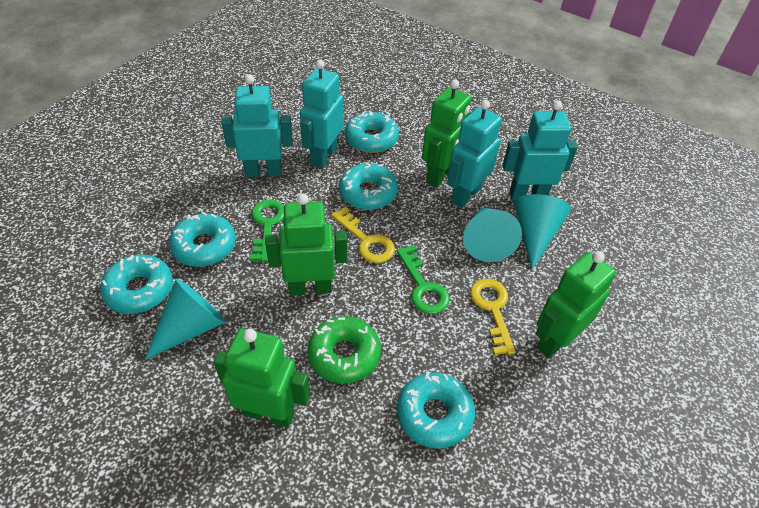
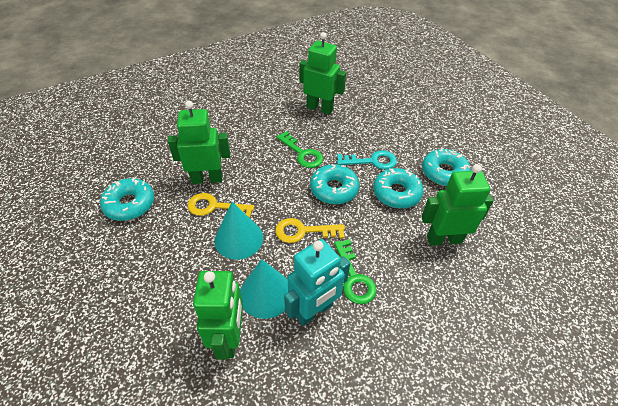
green donut: [307,316,381,384] = 1 -> none = 0
turquoise cone: [145,279,226,360] [463,208,522,262] [514,194,571,269] = 3 -> [215,202,263,260] [240,259,288,319] = 2
turquoise donut: [100,255,173,314] [169,212,236,267] [339,163,398,210] [345,111,399,153] [397,372,475,448] = 5 -> [100,177,154,221] [310,164,359,204] [373,168,423,209] [422,148,471,186] = 4
turquoise key: none = 0 -> [337,150,397,170] = 1
turquoise robot: [221,74,293,177] [300,59,344,168] [447,100,502,208] [503,100,578,200] = 4 -> [284,239,350,326] = 1

